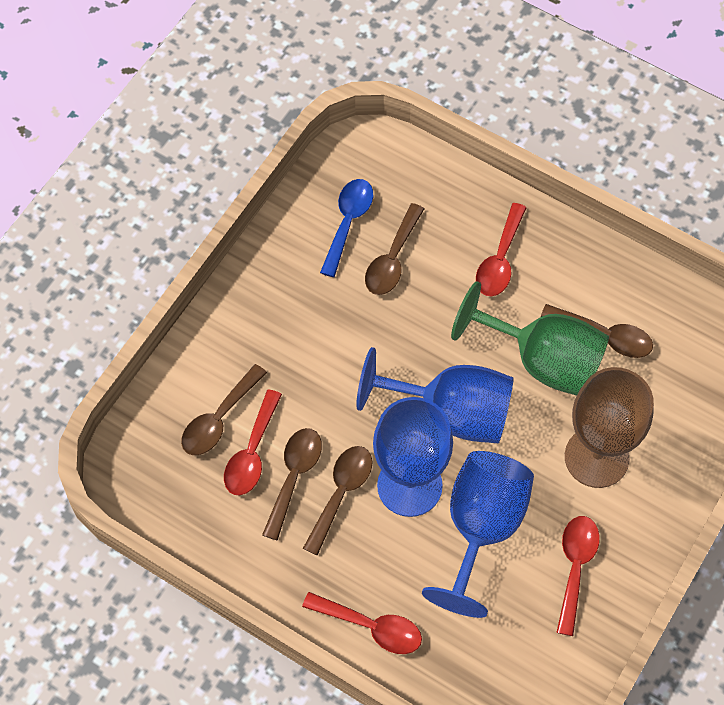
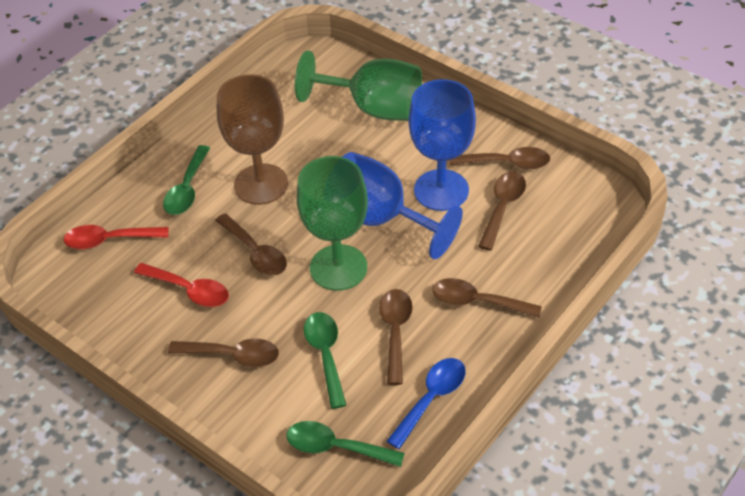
blue goblet: [356,347,514,443] [373,397,453,517] [422,451,534,618] = 3 -> [342,152,463,259] [409,79,476,211] = 2
brown spoon: [181,364,267,455] [262,428,322,541] [303,446,372,556] [365,203,424,295] [541,304,653,358] = 5 -> [168,339,279,367] [215,213,287,276] [379,289,413,385] [432,278,542,318] [450,147,550,169] [478,171,526,251] = 6
green goblet: [451,281,609,395] = 1 -> [295,51,422,121] [297,156,368,291] = 2
green spoon: none = 0 -> [163,145,210,215] [286,421,405,467] [304,312,346,409] = 3
red spoon: [224,389,282,495] [302,592,422,654] [476,203,527,296] [556,516,600,636] = 4 -> [64,225,169,249] [134,263,229,307] = 2

